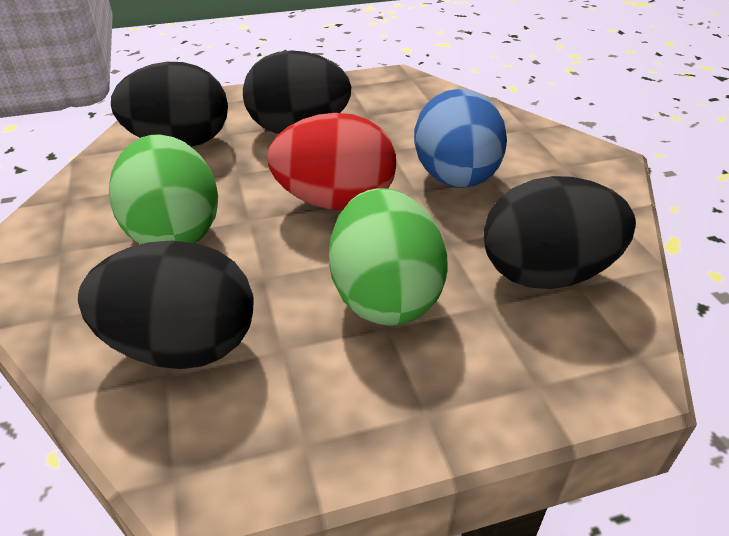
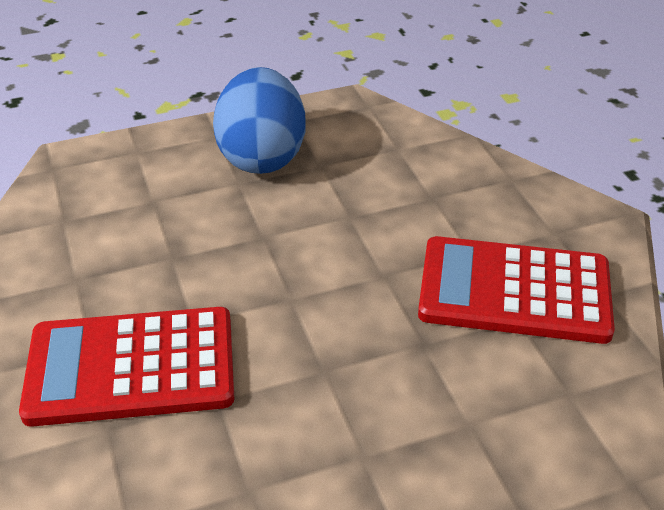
black egg: [78,241,254,369] [111,62,228,147] [243,50,351,134] [483,176,636,289] = 4 -> none = 0
green egg: [109,134,218,244] [329,188,448,326] = 2 -> none = 0
red calculator: none = 0 -> [19,307,234,427] [418,236,615,344] = 2
red egg: [267,113,396,210] = 1 -> none = 0

